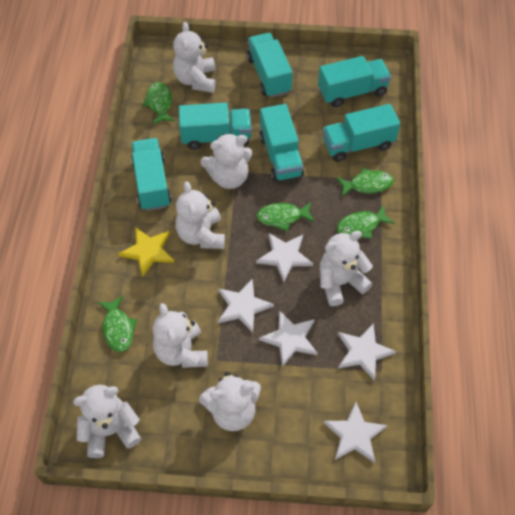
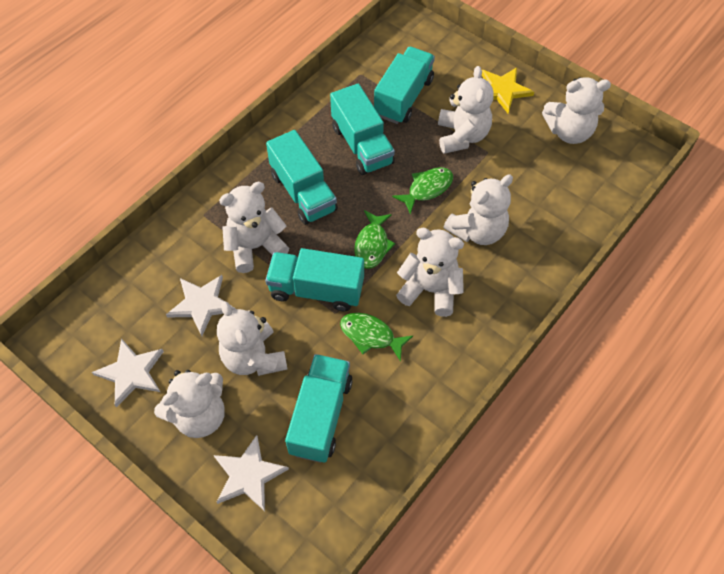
green fish: [98,295,137,352] [142,82,175,124] [257,202,315,231] [337,168,394,196] [337,205,394,239] = 5 -> [340,313,413,362] [354,210,395,269] [392,167,453,214] = 3
turquoise truck: [131,138,172,211] [179,103,252,150] [247,33,293,98] [259,104,304,182] [318,56,391,108] [323,104,400,162] = 6 -> [265,248,364,311] [266,130,338,225] [285,354,352,463] [330,84,395,175] [374,47,435,124] = 5
white star: [218,278,274,333] [256,233,313,282] [259,310,317,367] [324,402,388,463] [338,324,396,380] = 5 -> [92,338,164,408] [166,275,236,336] [214,435,289,511] = 3

